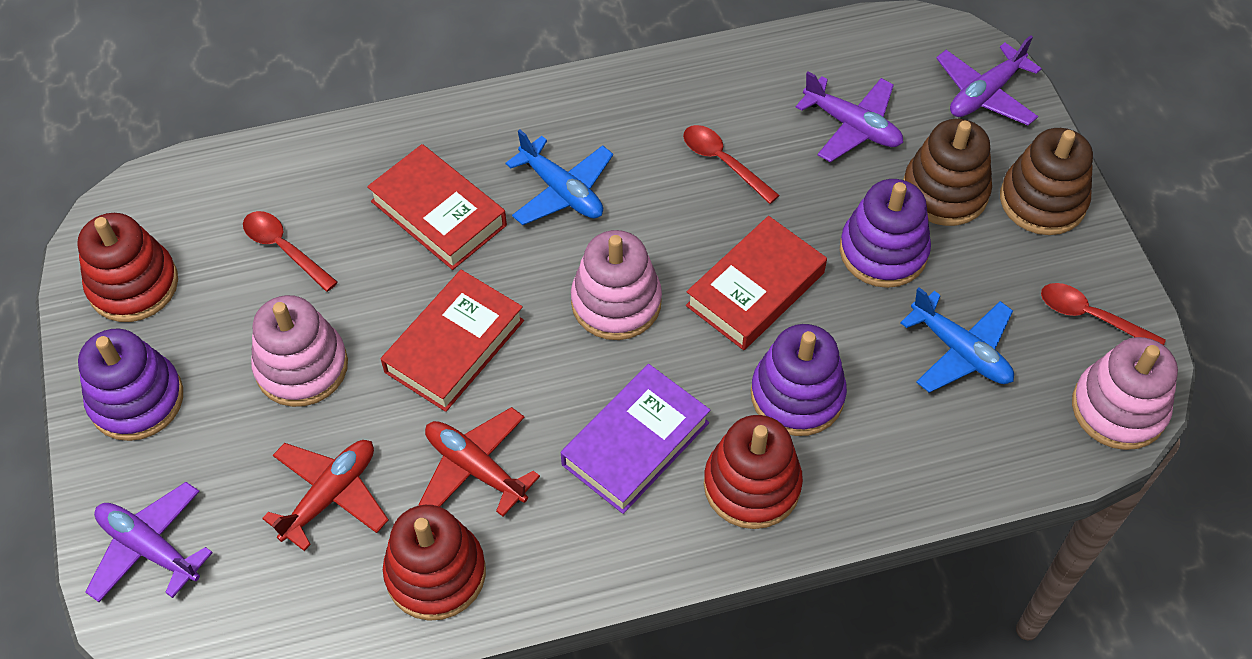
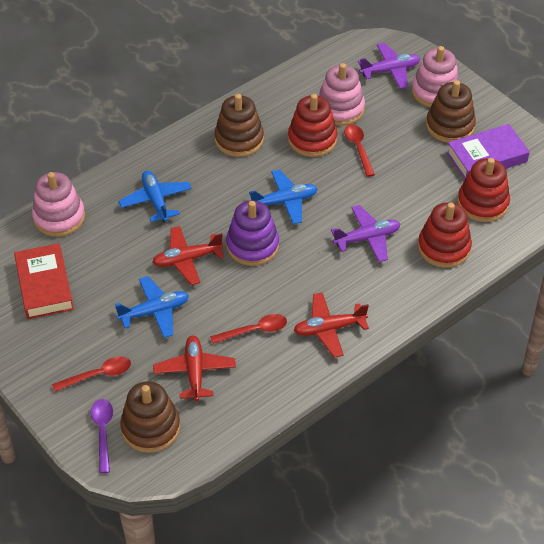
blue plane: [506,130,613,225] [900,287,1014,393] = 2 -> [115,276,189,338] [118,170,192,222] [249,169,318,224] = 3
brown stacking toy: [903,119,992,226] [1000,128,1093,235] = 2 -> [120,381,180,453] [214,94,264,157] [426,80,476,143] = 3
purple plane: [85,482,213,602] [796,72,903,162] [936,35,1042,125] = 3 -> [331,205,400,262] [358,43,420,89] = 2
purple spoon: none = 0 -> [90,399,113,473] = 1
purple stacking toy: [78,329,183,441] [751,324,847,436] [840,179,931,288] = 3 -> [226,201,279,266] = 1
red book: [367,144,507,270] [381,270,524,412] [686,216,827,350] = 3 -> [14,243,74,319] = 1
red plane: [262,440,389,551] [418,407,540,517] = 2 -> [152,226,224,285] [153,335,236,401] [294,292,369,358] = 3

